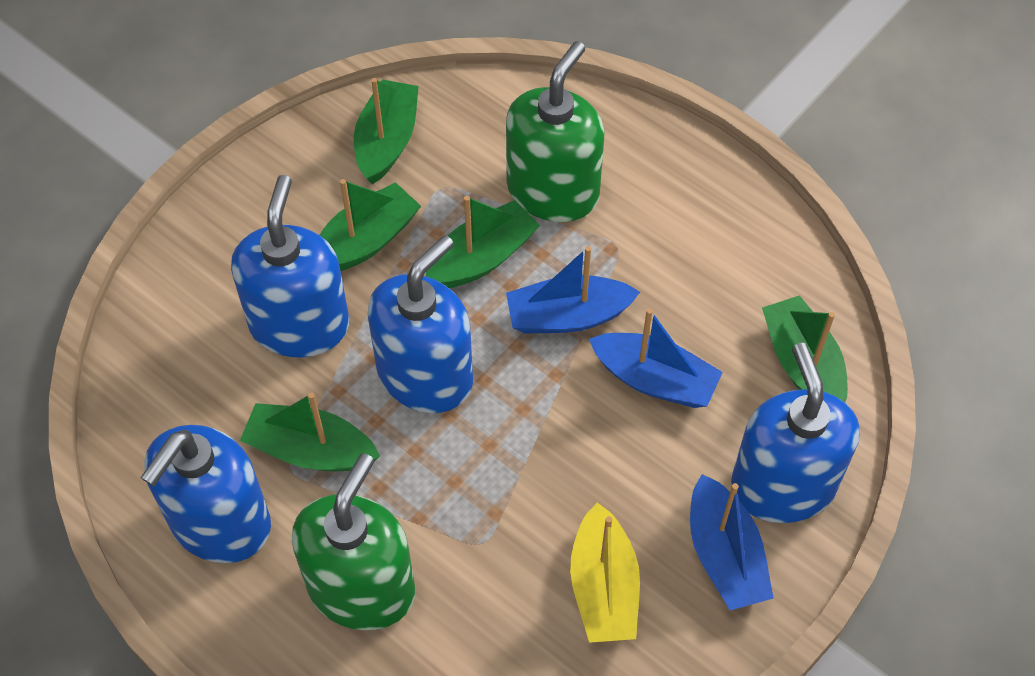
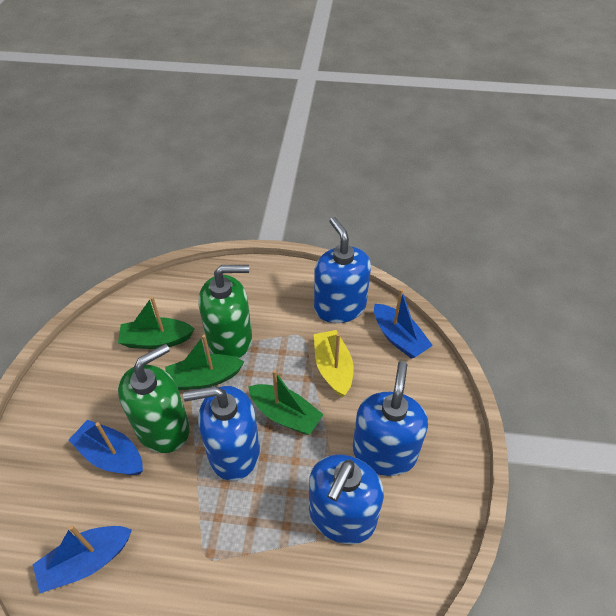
green boat: [240,393,380,471] [320,179,421,271] [354,78,419,184] [426,196,540,288] [762,295,848,402] = 5 -> [118,296,194,349] [165,335,244,390] [248,370,324,435] = 3

